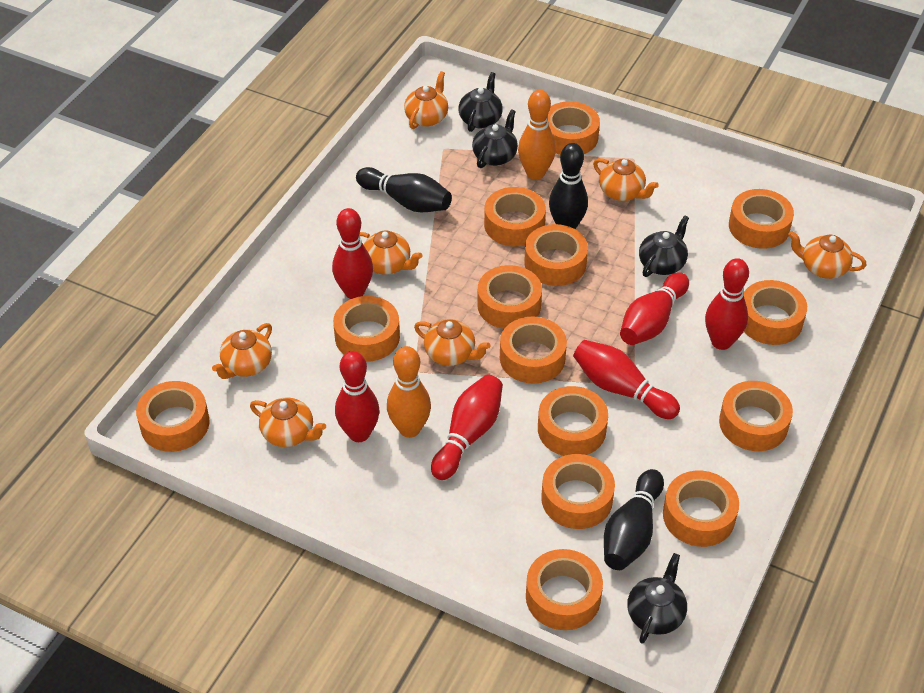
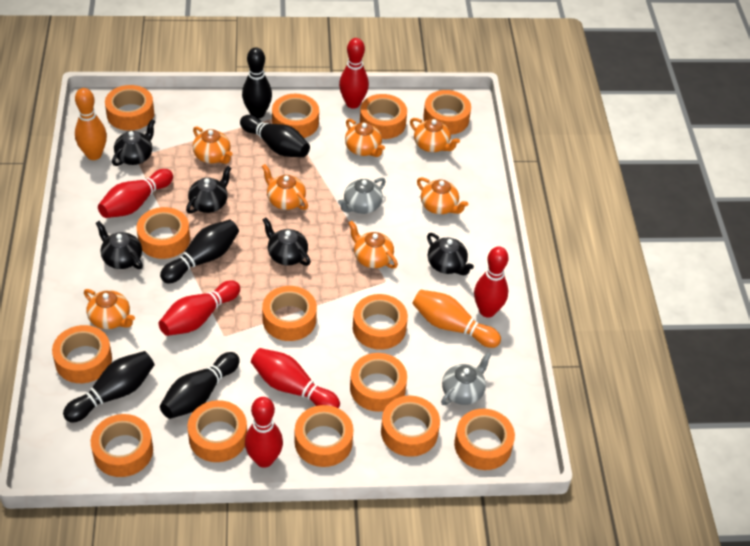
black bowling pin: [356,167,452,212] [549,143,588,229] [604,469,664,570] = 3 -> [63,351,155,423] [160,220,239,283] [160,352,240,419] [240,115,310,157] [242,47,272,119] = 5
black teapot: [458,72,503,132] [472,109,518,168] [627,553,687,644] [639,215,689,277] = 4 -> [96,221,143,269] [112,119,155,166] [186,166,231,214] [263,218,311,266] [427,233,474,275] = 5
grey teapot: none = 0 -> [338,178,386,214] [441,352,491,405] = 2

